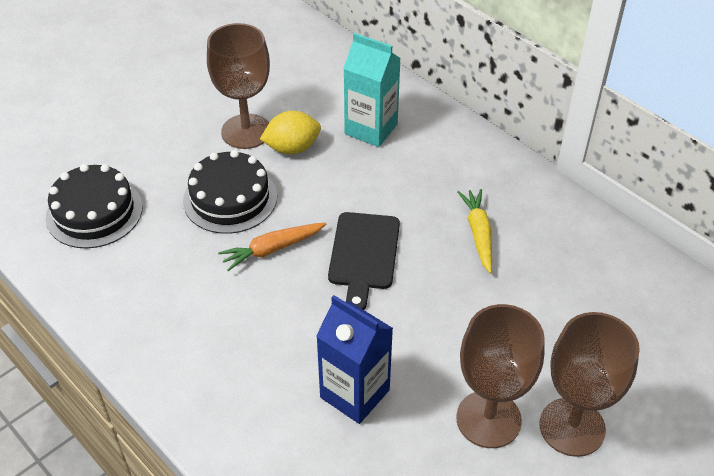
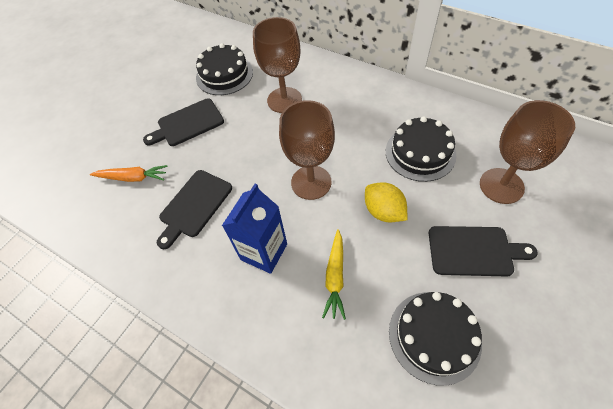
black cake: [46,164,143,249] [183,150,277,234] = 2 -> [196,43,253,95] [386,116,456,182] [389,292,482,386] = 3
black cutting board: [328,212,400,310] = 1 -> [143,98,224,146] [157,170,232,249] [429,226,537,277] = 3
turquoise carton: [343,33,401,147] = 1 -> none = 0

